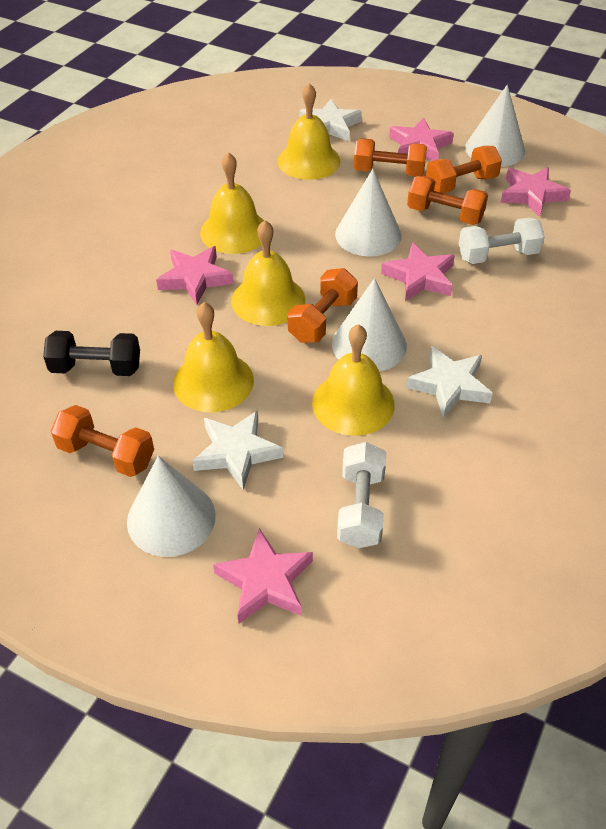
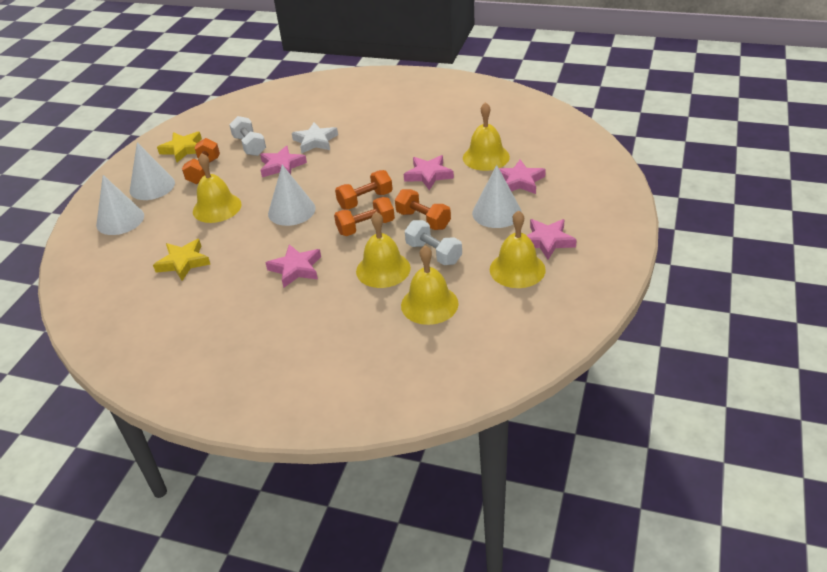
black dumbbell: [43,331,140,376] = 1 -> none = 0
orange dumbbell: [51,405,154,477] [288,268,358,343] [354,138,427,176] [407,176,488,225] [426,146,502,193] = 5 -> [182,138,220,184] [334,197,395,236] [335,170,393,209] [395,189,451,230] = 4
white star: [192,410,283,490] [299,99,362,141] [406,346,493,418] = 3 -> [292,122,338,153] = 1
yellow star: none = 0 -> [153,239,210,281] [157,132,202,162] = 2

